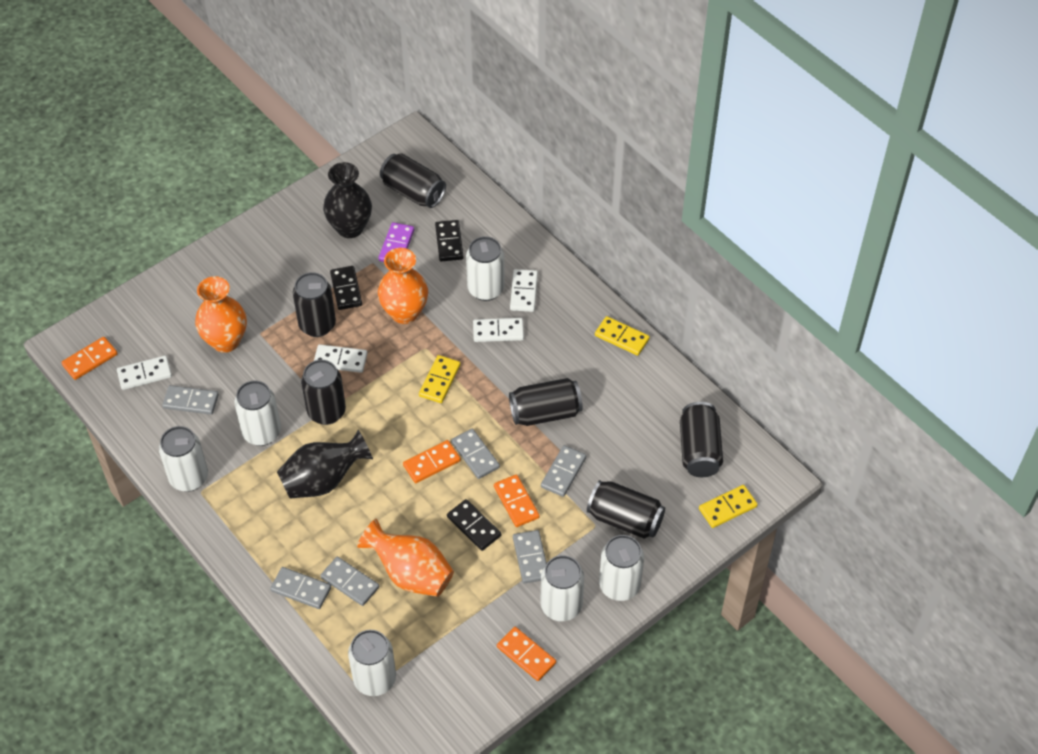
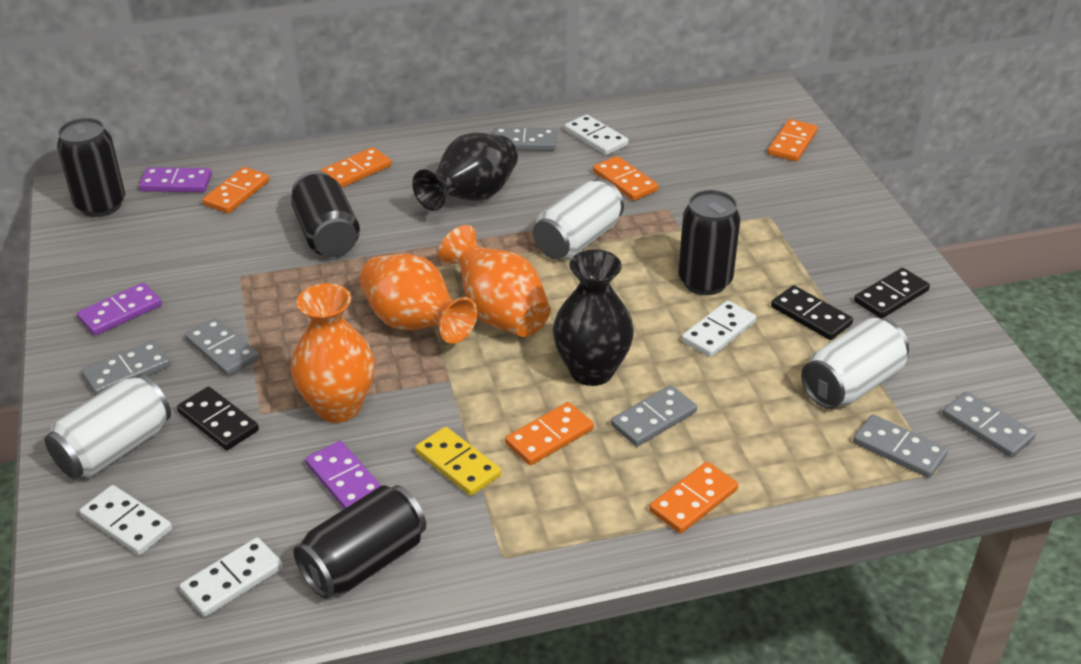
black can: [293,272,336,337] [301,360,346,425] [380,153,446,208] [509,378,583,426] [587,480,665,539] [680,402,723,477] = 6 -> [57,118,125,217] [291,171,360,257] [294,485,426,599] [678,190,740,295] = 4
orange domino: [61,337,118,380] [403,440,461,483] [494,474,540,527] [497,627,556,681] = 4 -> [202,167,269,213] [321,147,392,188] [505,402,594,465] [593,156,658,201] [649,462,738,534] [768,119,818,162] = 6
purple domino: [378,222,414,262] = 1 -> [77,283,162,336] [139,167,212,192] [305,441,381,509] = 3
white can: [159,426,208,492] [234,380,281,446] [348,630,396,696] [466,236,505,301] [540,555,584,621] [599,535,644,601] = 6 -> [45,374,171,479] [533,179,624,259] [801,318,909,409] = 3
yellow domino: [419,355,461,403] [595,316,650,356] [699,485,758,528] = 3 -> [415,427,501,496] = 1

